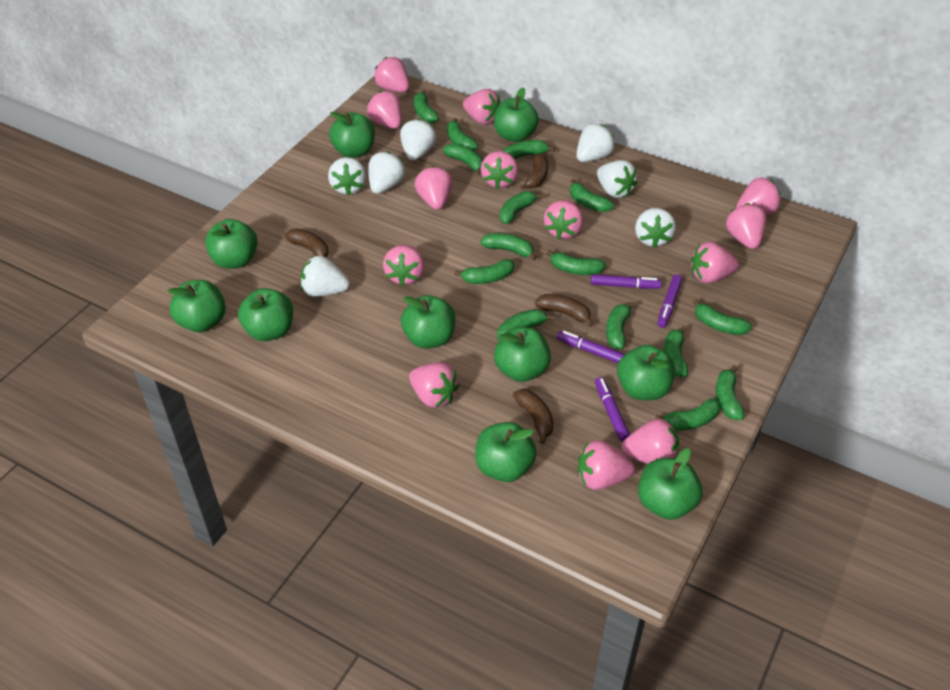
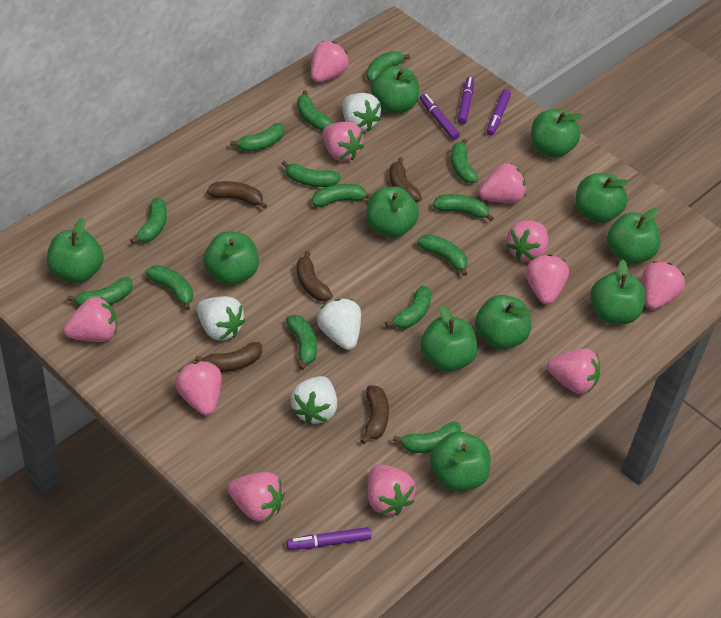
brown banana: [285,228,329,257] [513,389,554,444] [520,153,548,190] [535,294,594,327] = 4 -> [195,342,262,372] [207,181,267,209] [297,251,333,301] [360,385,389,444] [390,157,422,202] = 5
green apple: [167,280,226,332] [205,219,258,269] [238,288,293,341] [329,112,375,158] [401,295,456,349] [475,422,537,482] [494,87,539,142] [494,327,551,382] [617,345,675,400] [638,448,702,520] = 10 -> [47,218,104,283] [203,232,259,285] [366,187,419,238] [371,66,419,114] [420,305,478,372] [430,432,490,491] [475,295,531,349] [531,109,582,158] [576,173,630,223] [590,260,646,324] [607,208,660,264] = 11
green banana: [414,90,439,123] [443,144,483,175] [447,118,478,151] [455,259,514,284] [480,233,537,260] [497,309,554,340] [500,191,543,224] [503,140,555,159] [546,250,606,275] [570,179,614,212] [606,302,636,349] [655,398,721,431] [663,326,688,377] [693,299,752,335] [716,365,744,420] = 15 -> [67,277,133,307] [130,198,167,244] [145,265,193,310] [230,123,285,152] [281,160,341,187] [286,315,317,370] [297,90,333,130] [312,184,372,207] [366,51,410,82] [385,286,432,329] [393,422,461,453] [417,234,468,276] [433,194,494,221] [451,139,478,184] = 14
pink strawberry: [367,91,402,129] [374,57,410,92] [383,245,424,286] [409,362,459,408] [415,166,453,210] [463,89,501,125] [481,151,518,189] [544,200,583,239] [578,440,635,490] [621,418,679,464] [691,242,739,283] [726,203,766,249] [736,178,781,215] = 13 -> [63,297,117,342] [175,361,222,415] [228,472,285,522] [311,41,349,82] [323,122,364,161] [368,464,416,516] [479,163,526,203] [506,221,548,262] [526,254,569,305] [547,349,600,394] [642,261,685,310] = 11
white strawberry: [301,256,350,297] [328,157,366,195] [368,151,405,194] [400,119,436,160] [577,124,615,162] [597,160,637,198] [635,208,676,248] = 7 -> [197,296,245,341] [291,376,337,425] [317,299,361,350] [343,93,381,132] = 4

